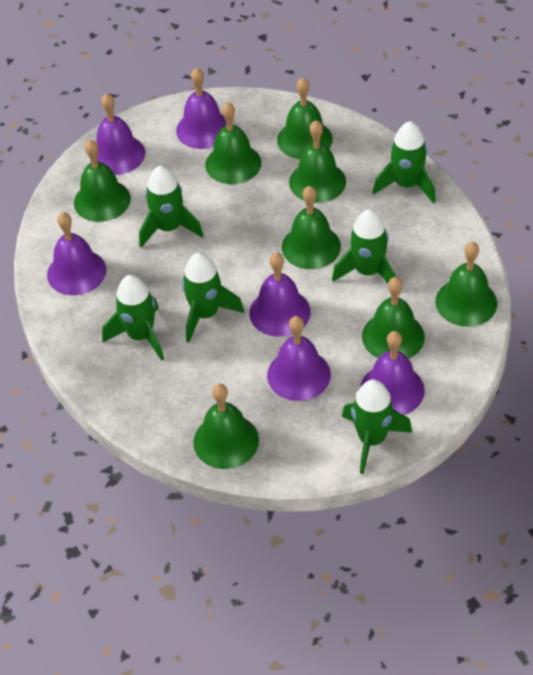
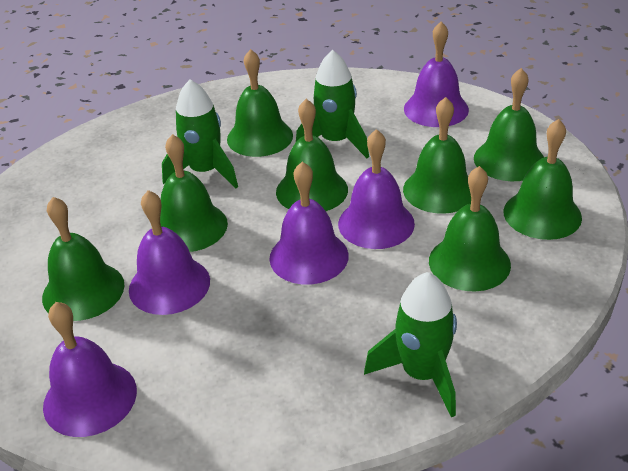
green rocket: [102,275,164,361] [139,166,203,248] [182,253,244,342] [332,209,396,284] [342,379,412,474] [372,121,436,204] = 6 -> [162,79,238,189] [296,50,369,158] [364,272,457,417] = 3
purple bell: [47,212,106,295] [90,93,145,175] [176,67,227,149] [249,252,311,337] [267,316,331,401] [360,331,425,415] = 6 -> [43,302,137,437] [129,190,210,315] [269,162,349,285] [338,129,415,249] [404,22,469,127] = 5

